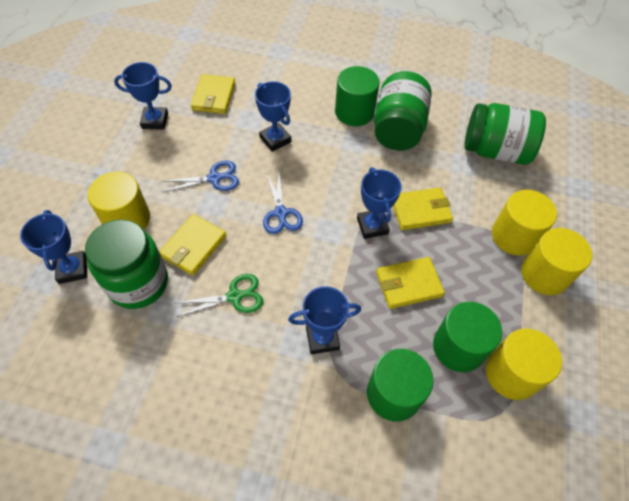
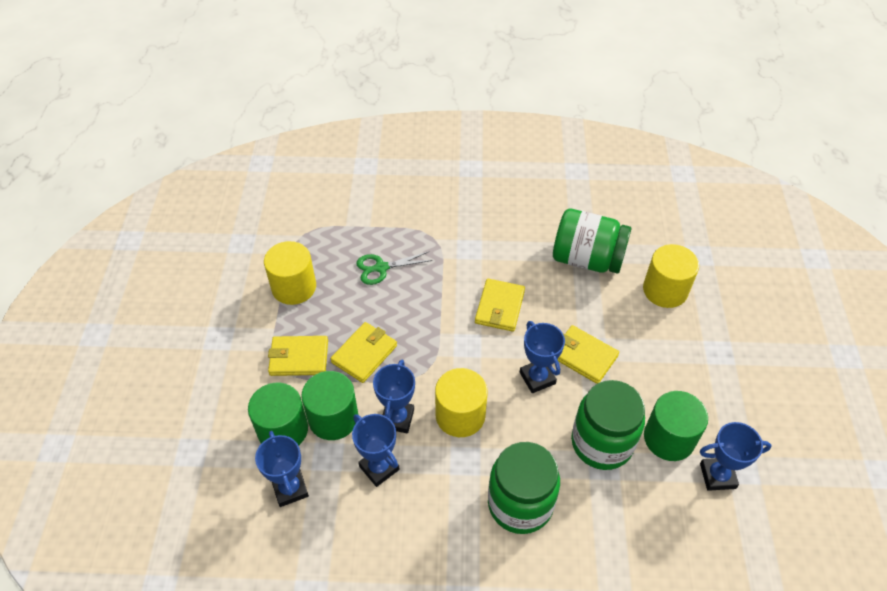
blue scissors: [162,161,239,192] [263,173,303,234] = 2 -> none = 0
yellow cylinder: [87,172,150,230] [486,329,562,400] [492,190,557,256] [521,228,592,295] = 4 -> [264,241,316,305] [435,368,488,437] [643,244,699,308] = 3

